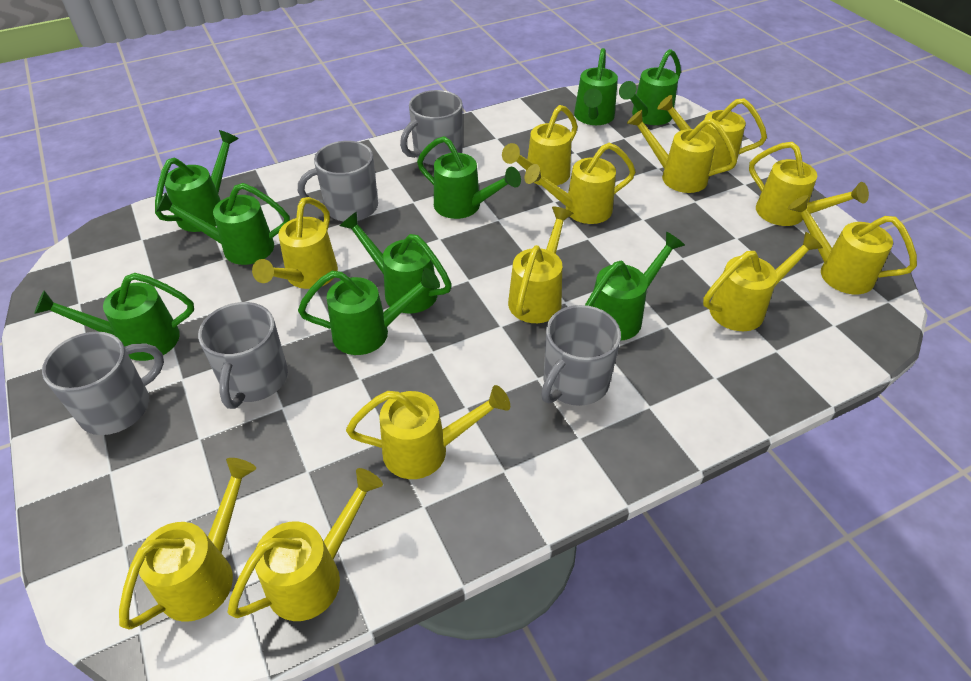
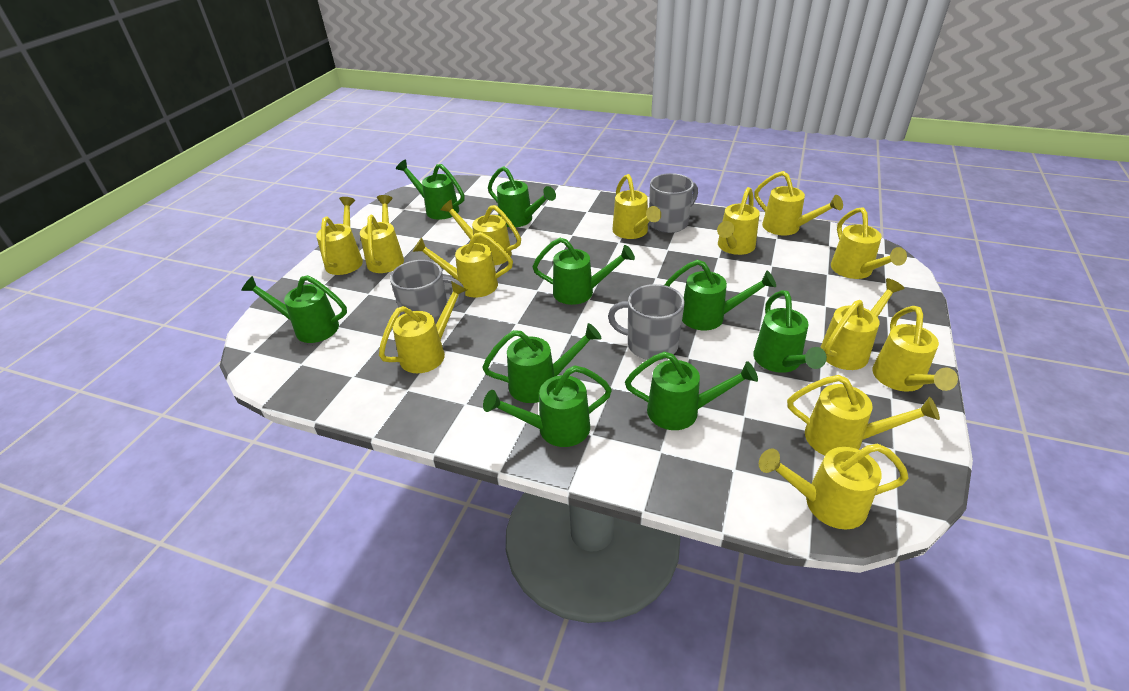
grey mug: [42,331,164,435] [198,302,288,409] [298,141,378,222] [400,90,463,165] [541,305,621,406] = 5 -> [390,260,465,324] [608,284,685,360] [649,173,698,233] = 3
yellow watering can: [119,458,256,630] [228,468,383,621] [252,197,338,289] [346,385,510,479] [502,105,578,186] [508,207,573,323] [525,143,636,224] [627,110,737,193] [657,95,767,171] [703,232,823,331] [749,142,869,226] [788,195,917,294] = 12 -> [316,197,363,275] [360,195,404,273] [379,281,467,373] [413,232,513,298] [441,199,521,265] [612,174,661,239] [717,187,760,255] [754,171,843,235] [759,444,909,529] [787,375,940,455] [820,278,904,370] [831,207,907,279] [872,306,958,392] = 13

